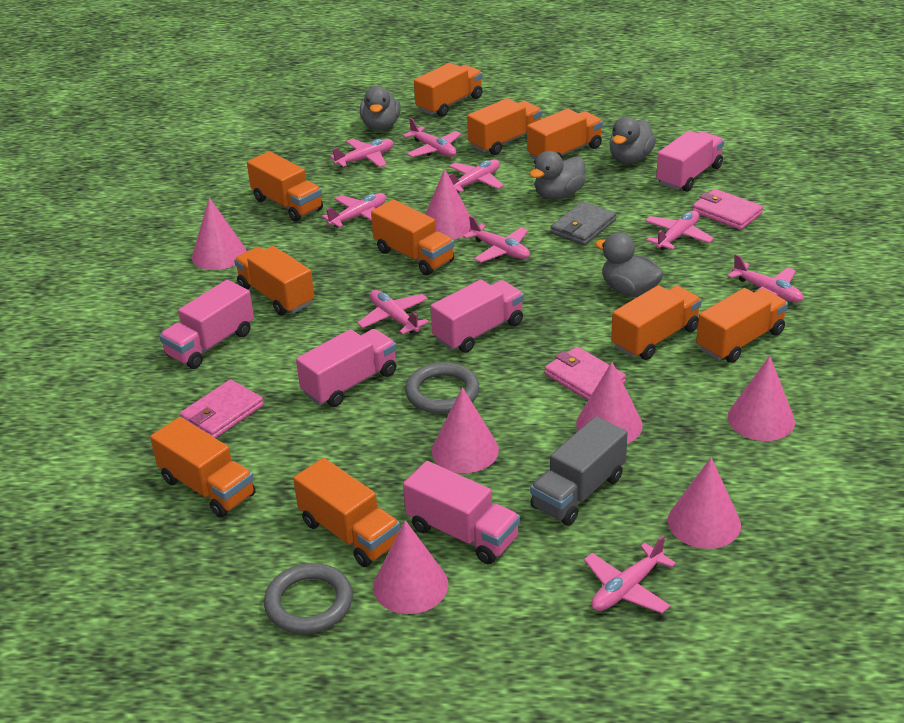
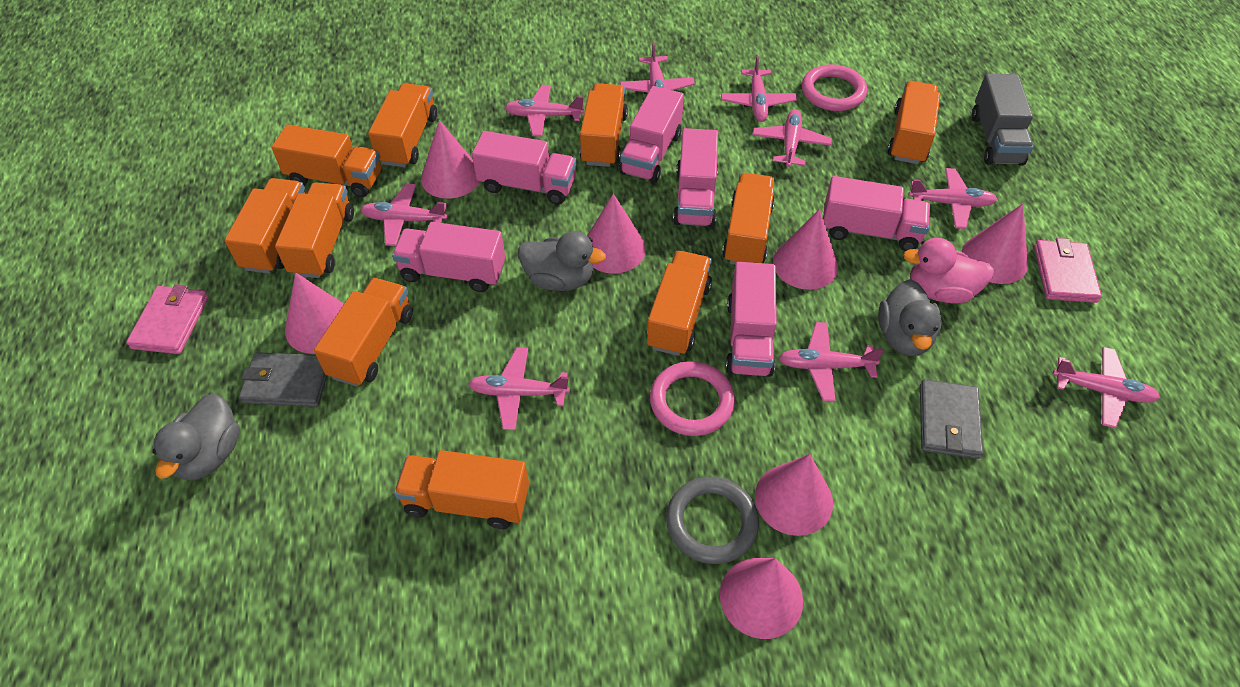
grey duck: [360,86,401,130] [529,151,585,200] [595,233,664,297] [609,117,656,163] = 4 -> [152,394,240,480] [518,231,606,291] [878,279,942,356] = 3
grey ring: [264,563,353,634] [405,362,479,414] = 2 -> [666,477,759,564] = 1
grey wallet: [550,202,616,245] = 1 -> [239,352,327,407] [920,379,983,459] = 2
pink duck: none = 0 -> [903,238,994,304] = 1
pink ring: none = 0 -> [650,361,735,436] [802,64,867,111] = 2
pink truck: [159,280,254,369] [296,329,397,407] [403,461,520,564] [431,280,524,353] [656,131,724,192] = 5 -> [392,222,505,292] [472,131,576,205] [619,86,684,183] [673,128,718,228] [725,262,777,377] [823,176,930,251] = 6
pink wallet: [180,380,264,438] [544,347,626,400] [692,189,763,230] = 3 -> [126,284,209,354] [1034,238,1102,303] = 2

